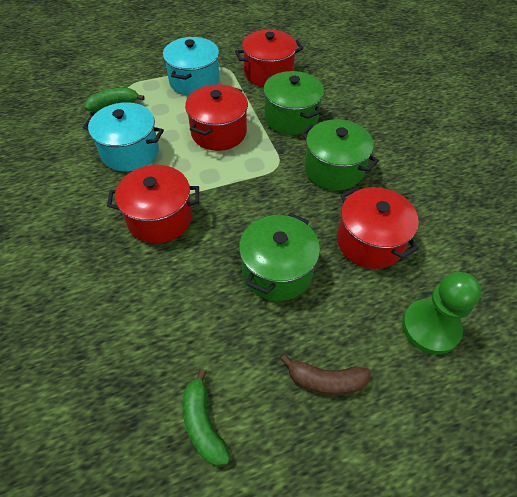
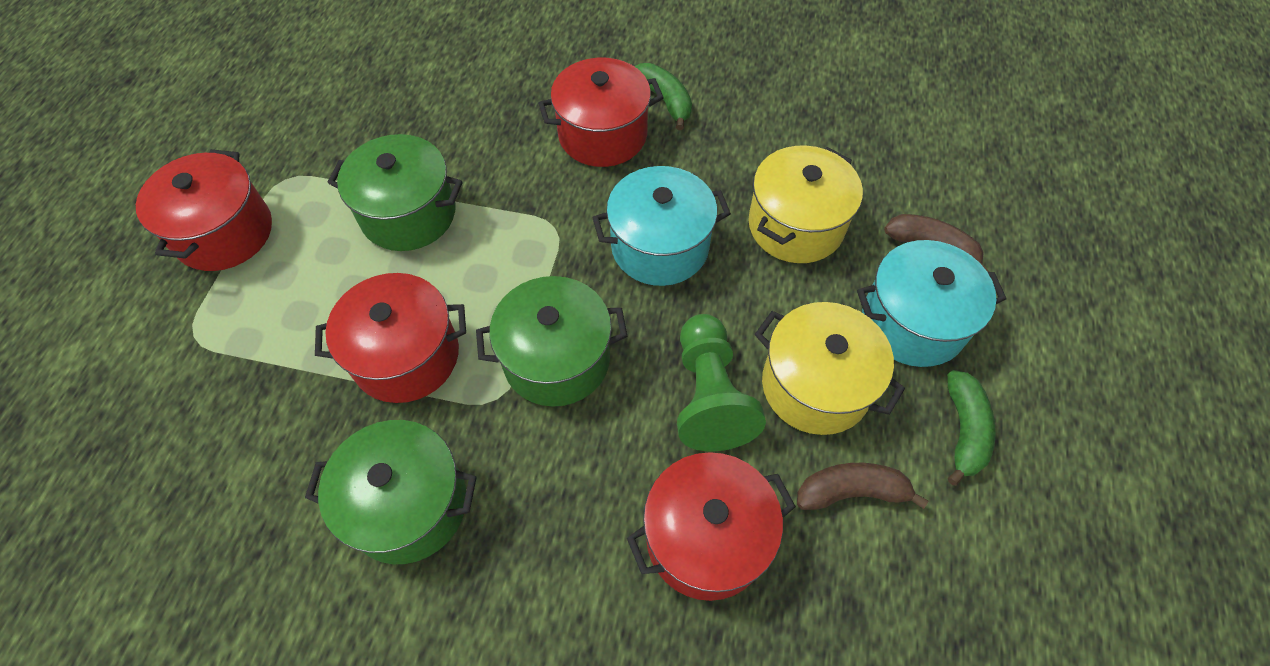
brown banana: [280,355,371,395] = 1 -> [797,463,928,510] [884,214,989,272] = 2
yellow pot: none = 0 -> [748,145,863,263] [755,302,905,435] = 2

